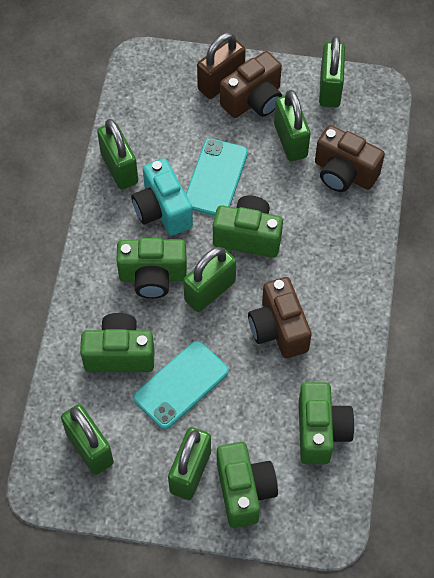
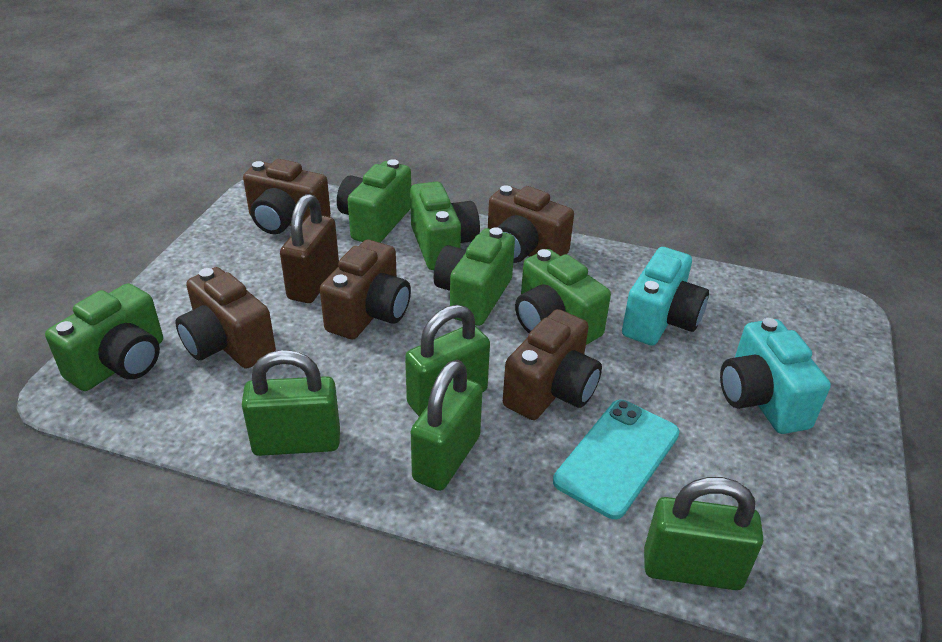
brown camera: [220,51,282,118] [248,277,312,358] [315,125,385,192] = 3 -> [175,267,276,369] [243,159,331,234] [320,240,411,339] [488,185,574,263] [503,309,602,420] = 5
green padlock: [61,404,114,475] [97,119,138,190] [168,427,211,500] [183,247,236,312] [274,90,310,161] [319,36,345,107] = 6 -> [242,350,340,456] [405,305,490,417] [411,360,482,491] [644,477,763,590] = 4
turquoise camera: [131,158,193,236] = 1 -> [622,247,709,346] [720,318,831,434] = 2
turquoise phone: [133,341,229,429] [186,139,248,216] = 2 -> [553,400,680,519] = 1

